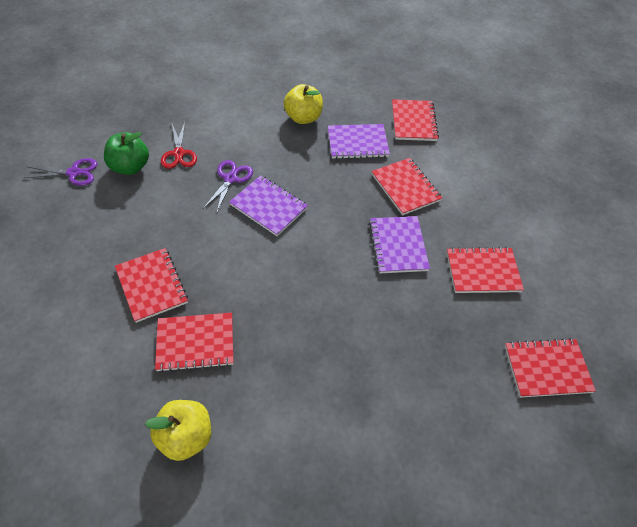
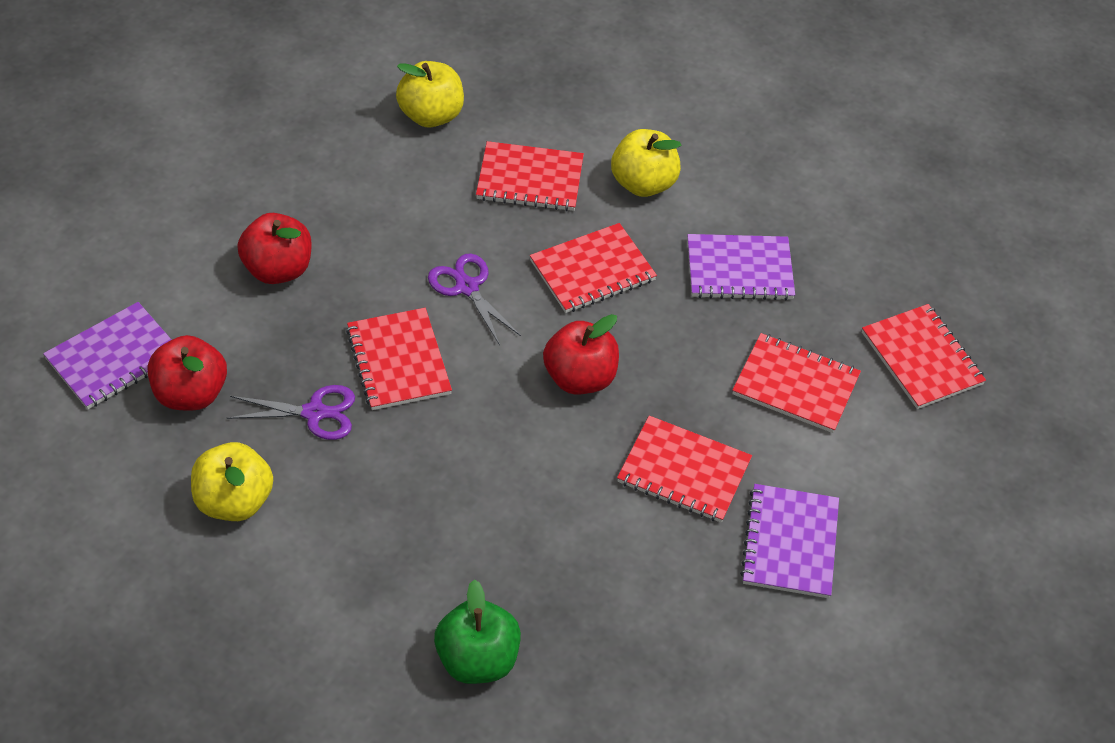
red apple: none = 0 -> [148,335,227,410] [237,213,312,284] [543,314,619,395] = 3
red scissors: [161,122,197,169] = 1 -> none = 0
yellow apple: [145,400,211,461] [284,84,323,124] = 2 -> [191,442,273,521] [396,61,464,127] [611,129,682,197] = 3

